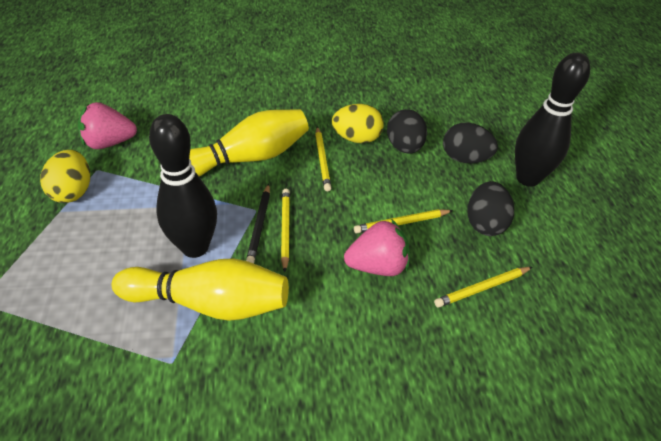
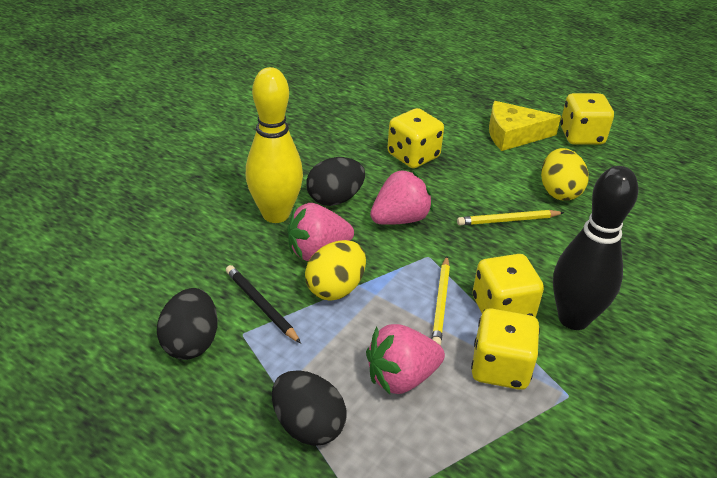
black bowling pin: [149,114,217,258] [515,53,590,187] = 2 -> [553,166,638,330] = 1
pink strawberry: [78,102,137,149] [344,219,410,276] = 2 -> [287,203,354,261] [366,324,445,394] [370,169,433,225] = 3
yellow bowling pin: [112,259,289,321] [189,109,309,177] = 2 -> [246,67,303,223] = 1
yellow cheese: none = 0 -> [489,101,561,151] = 1
yellow dice: none = 0 -> [387,108,444,168] [471,309,540,390] [473,254,544,317] [560,93,614,145] = 4
yellow pencil: [281,189,290,272] [315,127,331,191] [354,209,453,233] [434,267,532,308] = 4 -> [432,256,450,346] [457,210,564,226] = 2

